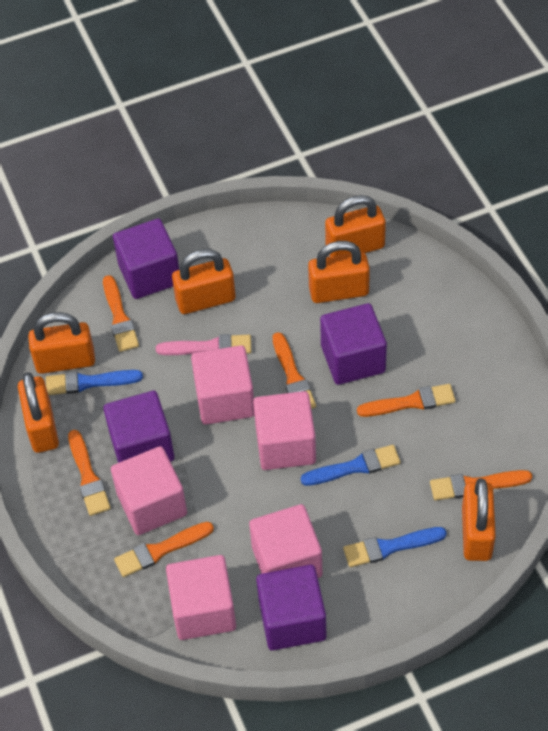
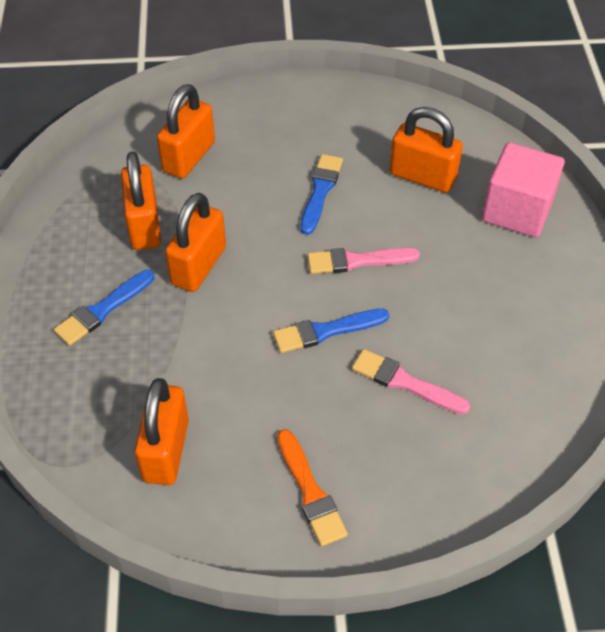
orange brush: [68,430,111,516] [103,275,139,352] [114,522,214,577] [272,332,316,409] [357,384,456,417] [430,470,532,501] = 6 -> [277,429,348,546] = 1
orange padlock: [18,372,59,453] [28,312,95,374] [172,249,235,314] [308,241,370,303] [325,195,386,256] [462,478,496,561] = 6 -> [121,152,161,250] [134,378,189,485] [157,84,215,179] [165,193,226,292] [390,107,463,193] = 5
pink brush: [156,334,251,355] = 1 -> [307,248,420,274] [352,349,470,414] = 2
pink cube: [111,446,187,535] [166,555,236,640] [191,345,254,425] [249,504,323,578] [253,391,316,470] = 5 -> [482,142,565,237] = 1
purple cube: [103,391,174,463] [113,218,179,299] [256,565,326,650] [320,303,387,385] = 4 -> none = 0

